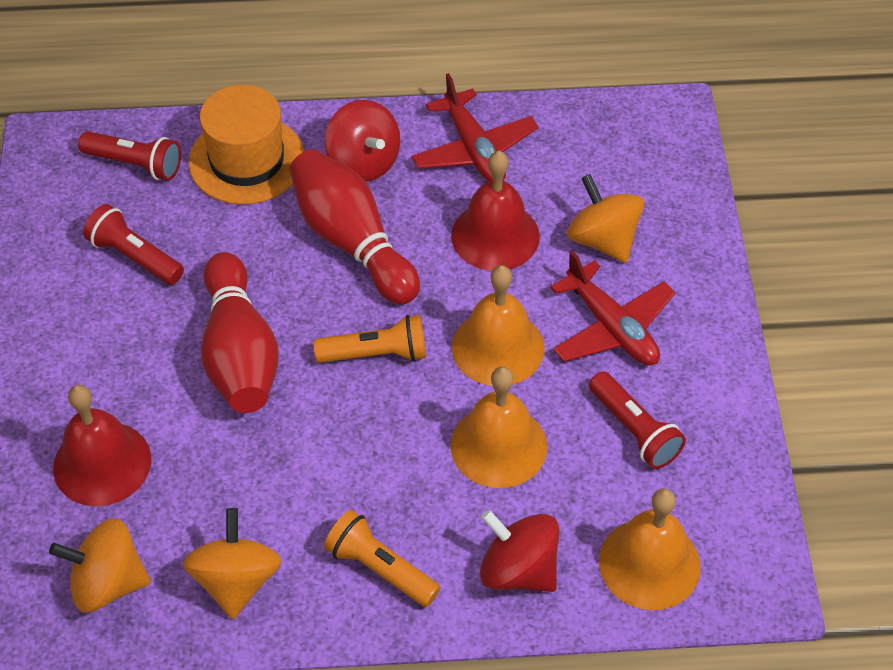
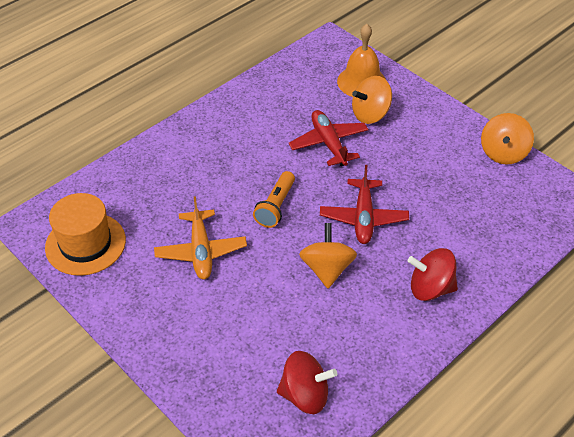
orange bell: [451,367,547,488] [452,265,544,386] [599,488,701,610] = 3 -> [337,24,386,97] = 1
orange flashlight: [313,315,426,363] [324,510,441,607] = 2 -> [253,171,295,228] = 1
orange plane: none = 0 -> [154,196,247,280] = 1
red bell: [53,385,151,506] [451,151,540,271] = 2 -> none = 0
red bowling pin: [201,252,279,413] [290,149,420,304] = 2 -> none = 0
red flashlight: [78,131,181,181] [83,204,184,285] [589,371,686,469] = 3 -> none = 0

